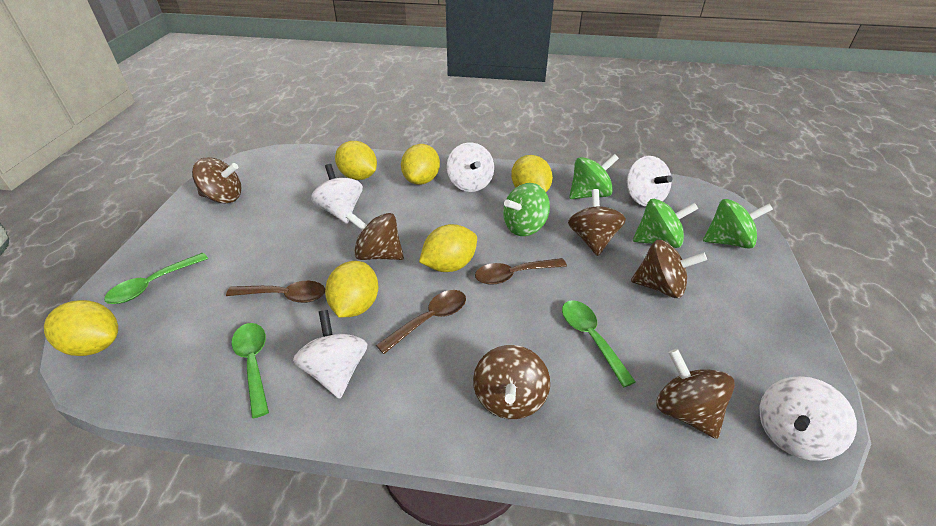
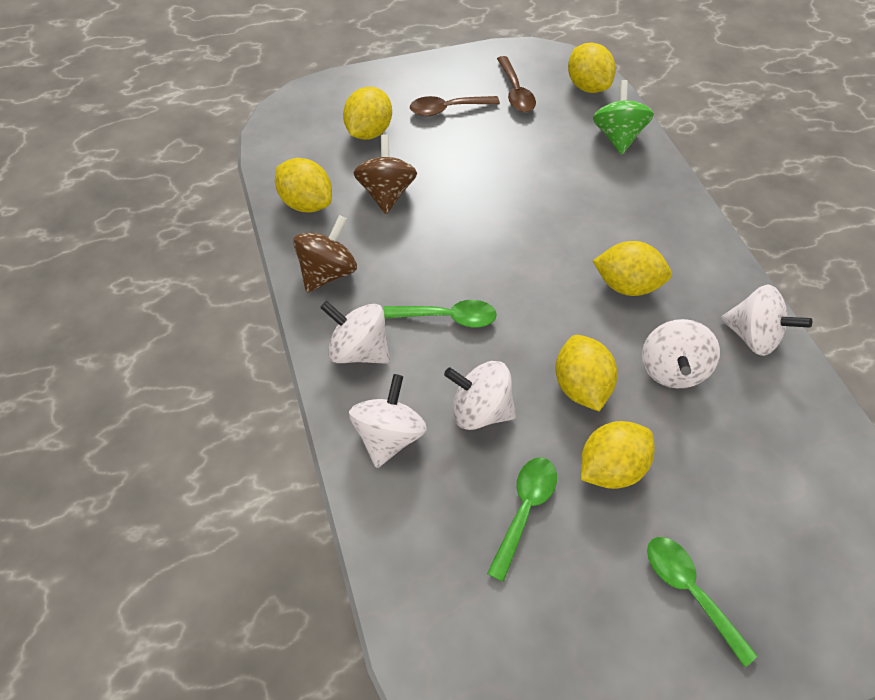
brown spinning top: [192,157,242,203] [346,212,404,260] [473,345,550,419] [568,189,626,256] [631,240,707,298] [656,349,735,439] = 6 -> [293,215,357,292] [354,134,417,214] = 2
brown spoon: [226,281,325,303] [376,290,466,354] [475,258,567,285] = 3 -> [410,96,500,116] [497,56,536,112] = 2
green spinning top: [503,183,550,236] [569,154,619,199] [633,199,698,248] [703,199,773,249] = 4 -> [593,80,654,155] = 1

